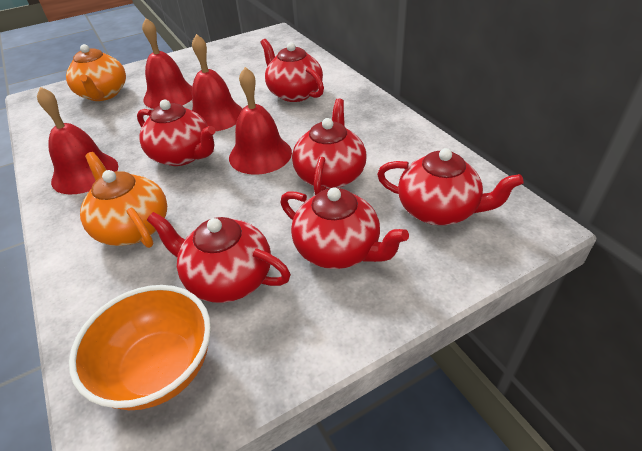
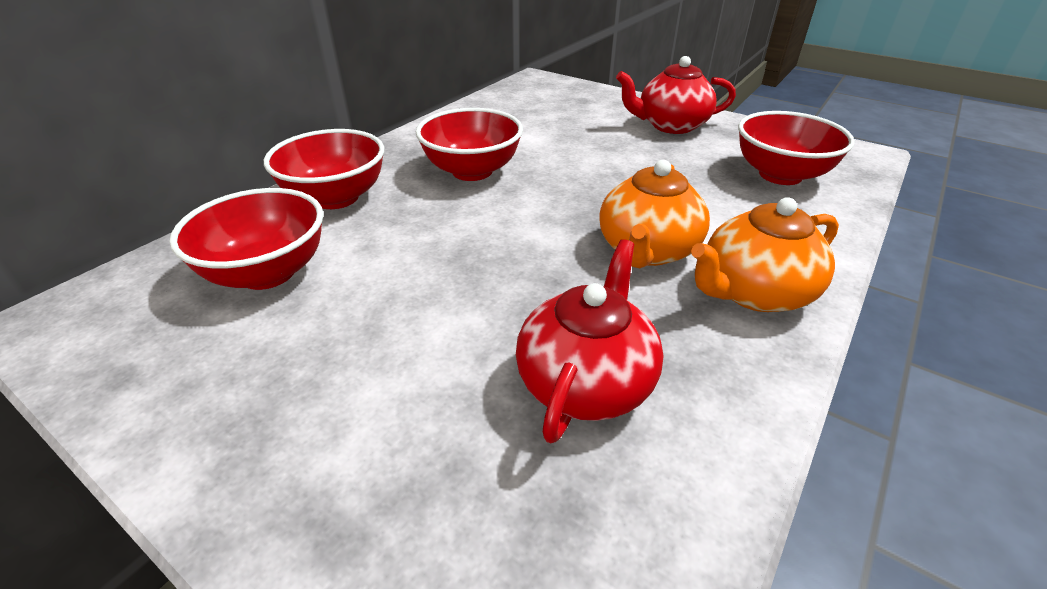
orange bowl: [69,285,211,410] = 1 -> none = 0
red bell: [37,87,118,194] [142,18,192,109] [192,34,242,131] [229,67,292,175] = 4 -> none = 0
red bowl: none = 0 -> [169,188,323,290] [264,129,384,209] [416,108,523,181] [738,111,855,185] = 4
red teapot: [137,100,216,166] [147,212,291,303] [261,39,324,102] [280,187,409,269] [292,98,366,195] [377,148,524,225] = 6 -> [516,239,664,443] [616,56,736,134] = 2

